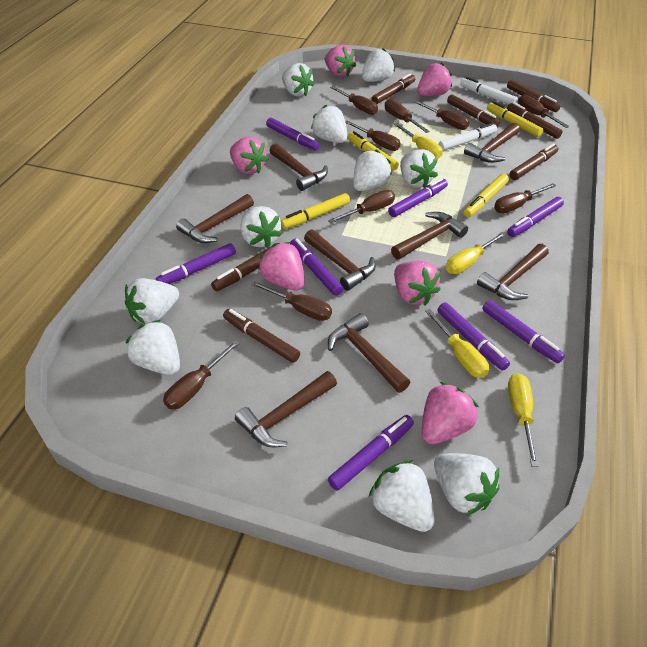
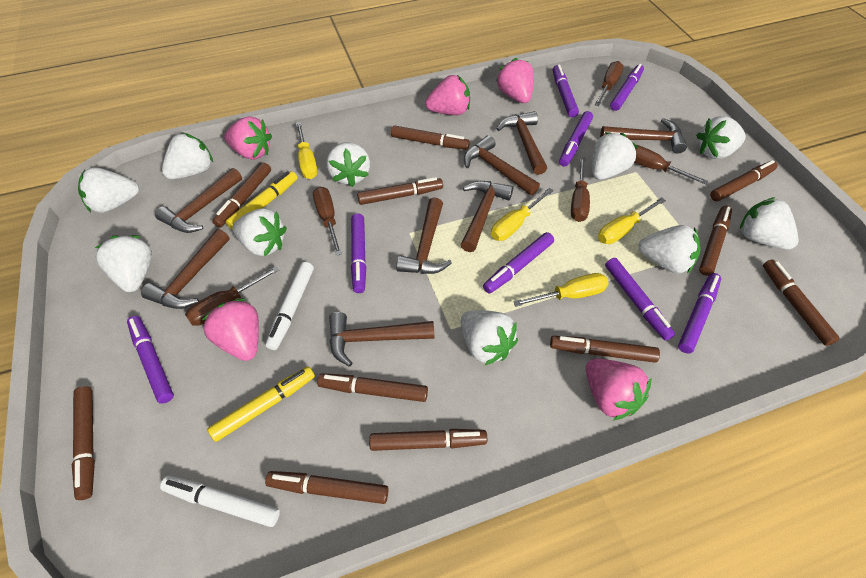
brown marker: [211,243,280,291] [223,309,300,363] [371,73,415,104] [447,94,500,127] [507,80,560,112] [507,102,563,139] [509,143,559,180] = 7 -> [72,386,95,500] [212,162,271,228] [265,471,389,504] [317,373,428,402] [357,177,443,205] [369,429,487,451] [391,125,470,150] [550,336,660,363] [699,206,732,276] [710,160,777,202] [763,259,840,346] = 11
brown screwdriver: [163,340,240,409] [251,281,332,321] [328,190,395,223] [330,86,378,115] [345,120,401,151] [385,99,430,133] [414,101,470,130] [494,183,557,213] [518,94,570,128] = 9 -> [185,266,279,326] [313,186,342,256] [571,157,590,222] [595,61,624,106] [634,145,708,185] = 5
pink strawberry: [230,136,268,174] [258,242,304,291] [325,44,356,77] [394,261,441,306] [417,62,452,96] [422,382,479,444] = 6 -> [202,298,259,361] [224,116,272,160] [425,75,470,115] [496,58,534,103] [586,359,652,421] = 5
yellow marker: [281,193,350,229] [348,131,399,171] [463,174,509,217] [487,101,543,137] = 4 -> [207,366,315,442] [225,171,298,229] = 2

